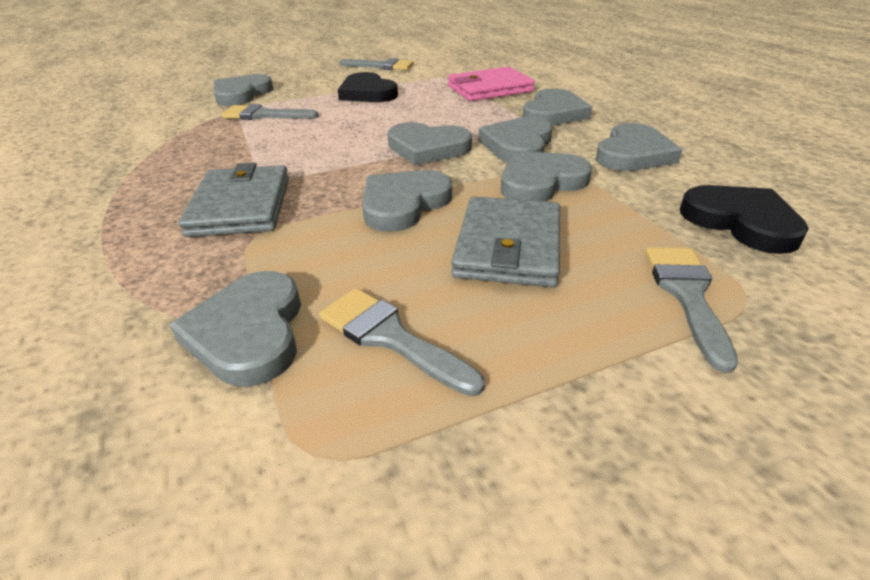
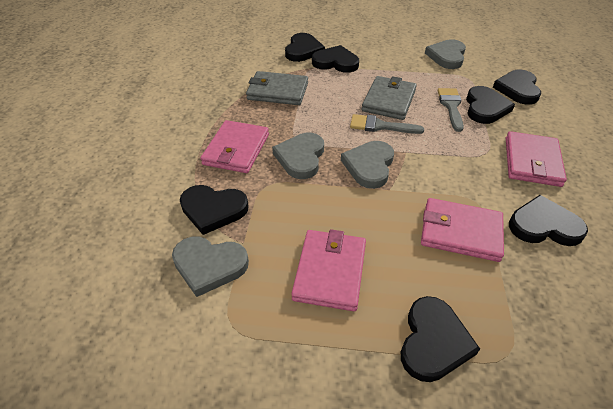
black heart: [338,72,398,102] [680,185,809,254] = 2 -> [180,185,249,235] [285,33,325,62] [312,45,359,73] [401,296,480,382] [466,86,515,124] [493,69,541,105] [509,195,588,246] = 7
grey brush: [222,104,319,120] [319,288,485,396] [340,58,413,70] [645,247,738,373] = 4 -> [350,114,424,134] [438,88,464,132] = 2
grey heart: [170,271,301,387] [214,74,273,106] [362,170,452,232] [387,122,472,166] [478,117,552,162] [501,151,592,202] [523,88,592,126] [595,123,682,171] = 8 -> [172,236,249,297] [272,133,324,179] [341,141,394,189] [425,39,466,69] = 4
pink wallet: [448,67,535,101] = 1 -> [201,120,269,173] [291,229,366,311] [421,198,504,262] [506,131,567,187] = 4

